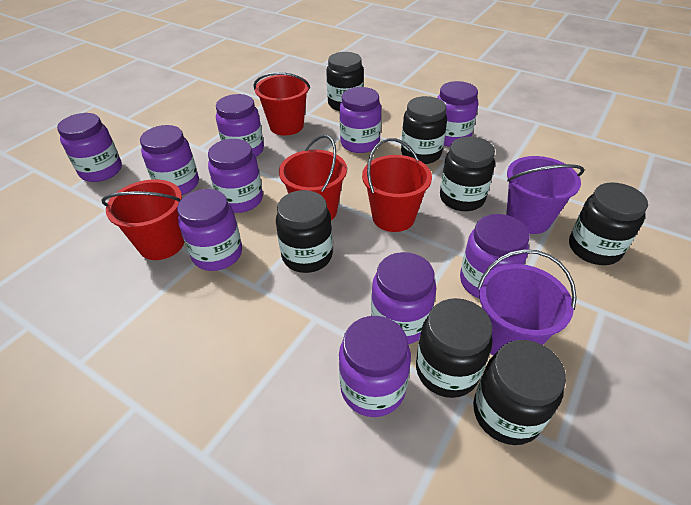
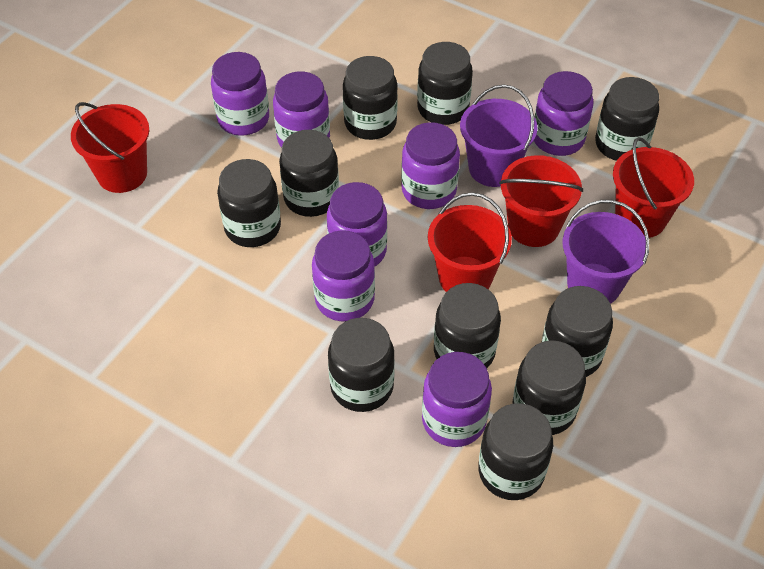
black jar: [276,190,333,273] [326,52,364,111] [401,96,447,164] [416,298,493,398] [440,137,495,211] [473,340,566,445] [569,182,648,265] = 7 -> [217,159,281,247] [279,130,339,217] [328,318,395,412] [343,56,398,140] [417,42,473,125] [434,283,501,368] [478,403,553,500] [513,340,586,435] [542,286,613,377] [595,77,659,161] = 10
purple jar: [57,113,122,182] [140,125,199,195] [177,189,242,271] [208,139,263,213] [216,94,264,157] [339,316,411,417] [340,87,381,153] [371,252,436,344] [437,81,478,147] [460,214,530,298] = 10 -> [211,52,269,136] [273,72,330,148] [312,230,375,321] [327,182,387,267] [401,122,460,209] [422,352,492,447] [534,71,593,156] = 7

